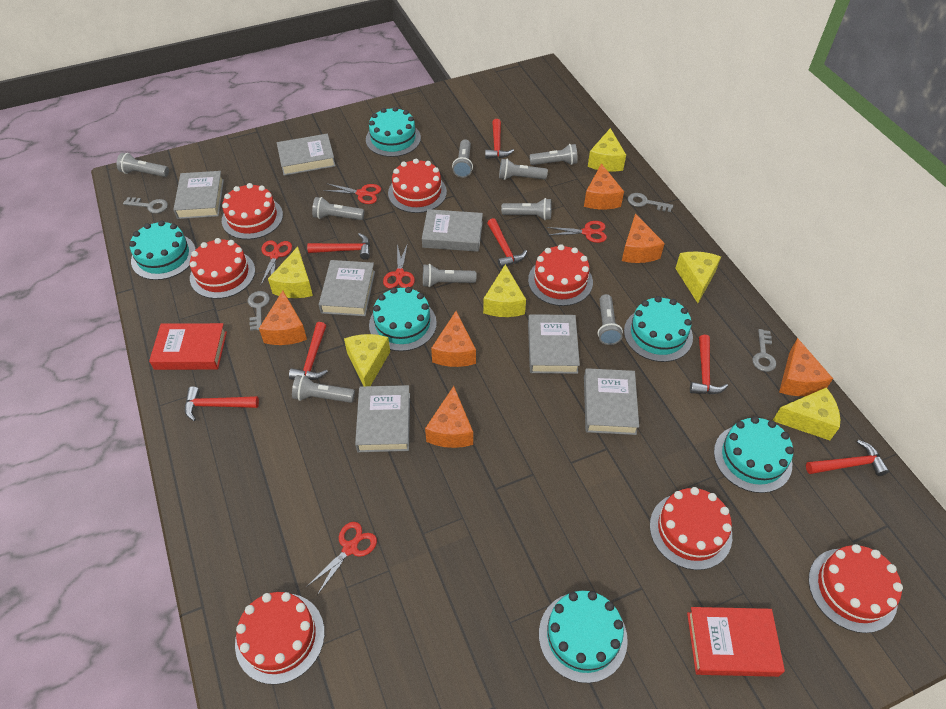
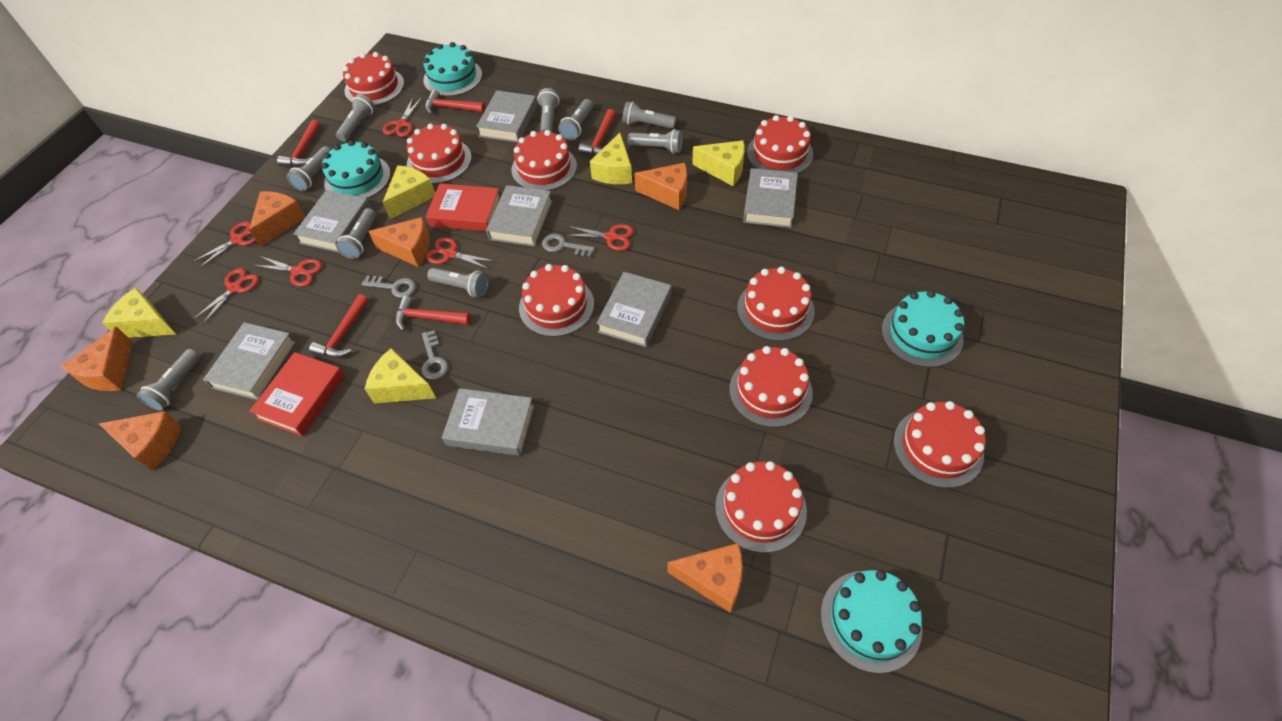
grey key: [123,197,168,214] [248,291,270,331] [628,193,673,212] [752,329,776,372] = 4 -> [361,276,416,298] [422,330,448,380] [542,234,595,257] = 3
red cake: [190,238,255,299] [222,183,283,240] [235,592,325,685] [388,159,447,213] [528,244,593,306] [650,487,732,570] [808,544,903,633] = 7 -> [343,52,404,106] [407,123,472,184] [511,130,577,191] [519,264,594,337] [715,461,807,553] [729,346,813,427] [737,267,815,341] [747,115,813,173] [894,401,986,488] = 9
red hammer: [185,386,259,421] [289,322,328,380] [307,233,370,260] [485,119,514,159] [487,218,527,268] [690,335,728,394] [806,440,889,476] = 7 -> [277,120,320,167] [309,294,369,358] [395,296,471,331] [425,90,485,115] [578,109,616,156] = 5
red scissors: [261,240,292,285] [306,522,377,595] [323,183,381,204] [383,243,415,288] [547,221,607,243] = 5 -> [192,222,256,269] [193,268,259,325] [254,256,322,287] [383,97,422,137] [426,237,494,269] [564,224,634,251] = 6
turquoise cake: [129,221,196,280] [366,107,421,157] [369,287,437,351] [539,591,628,683] [624,296,693,362] [714,416,794,493] = 6 -> [322,140,391,198] [423,42,482,96] [821,570,923,673] [882,290,964,367] = 4
yellow cheese: [268,247,313,298] [344,334,390,386] [483,264,526,317] [588,128,626,171] [675,252,721,303] [773,387,840,441] = 6 -> [102,288,176,338] [365,348,436,403] [383,165,435,219] [590,132,632,184] [692,140,745,186] = 5

